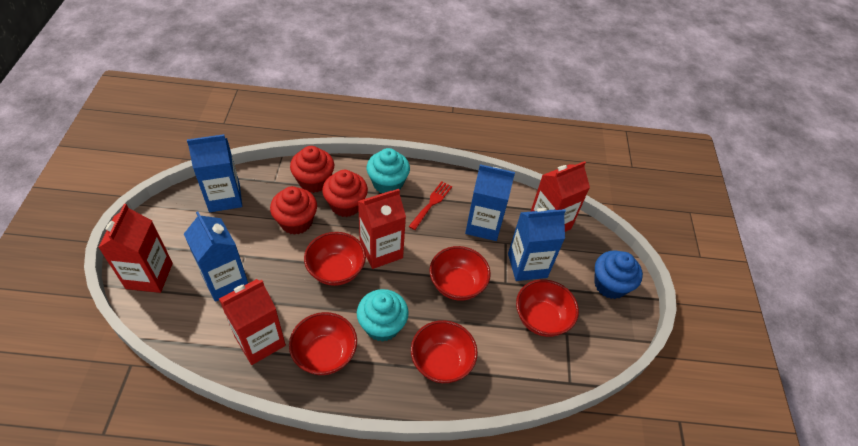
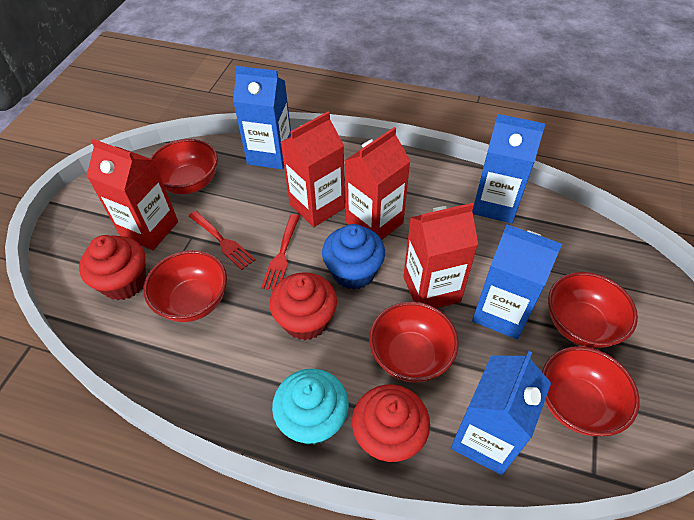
red fork: [408,181,452,230] = 1 -> [189,211,256,270] [261,214,300,290] = 2
turquoise cupcake: [357,289,409,342] [367,148,410,193] = 2 -> [272,369,349,445] = 1

